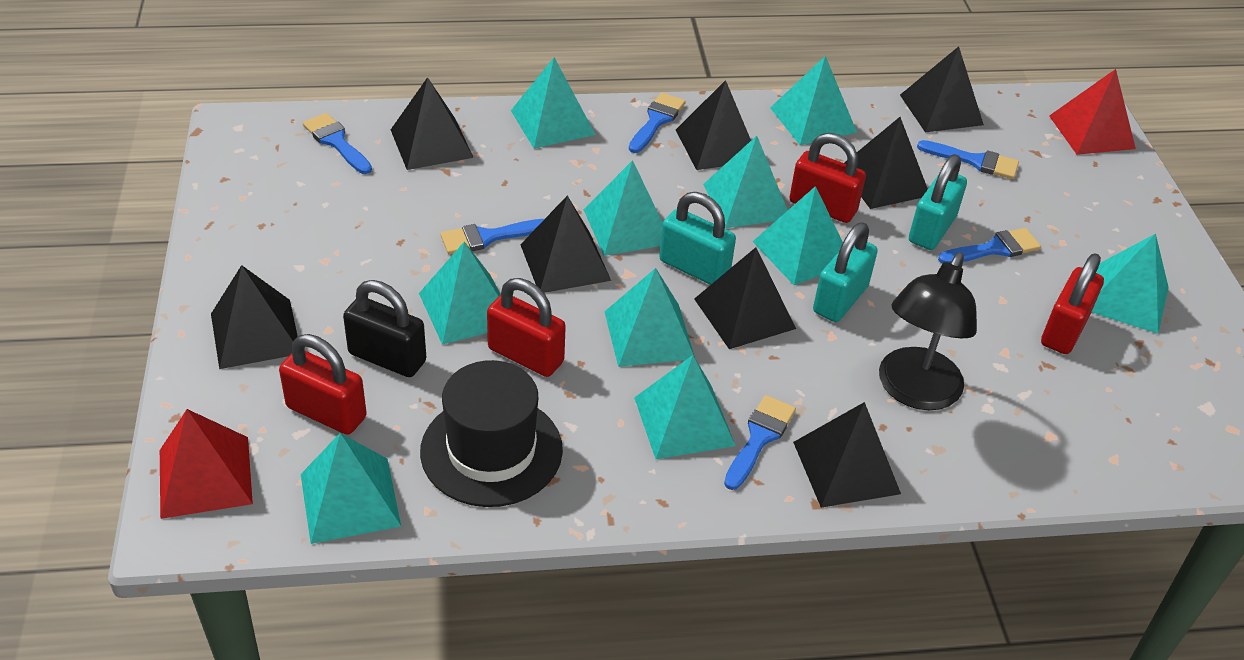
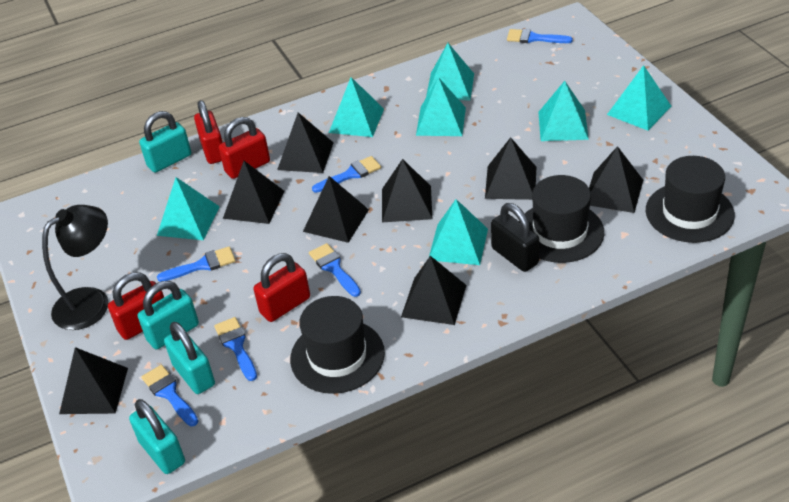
black hat: [420,360,563,507] = 1 -> [290,296,385,394] [519,175,604,263] [646,156,735,243] = 3
red pyramid: [160,409,253,519] [1049,69,1136,155] = 2 -> none = 0
turquoise padlock: [659,192,736,285] [813,222,878,322] [909,154,967,250] = 3 -> [129,399,185,474] [138,281,199,349] [139,111,191,173] [164,322,215,394] = 4
turquoise pyramid: [301,433,401,544] [419,241,501,345] [511,57,596,148] [584,160,663,256] [604,268,695,367] [634,355,736,459] [703,136,788,228] [752,186,843,285] [770,56,857,145] [1092,234,1169,334] = 10 -> [157,177,220,240] [329,77,384,137] [416,77,466,136] [426,43,474,100] [429,199,488,265] [538,81,589,141] [607,65,672,131] = 7

